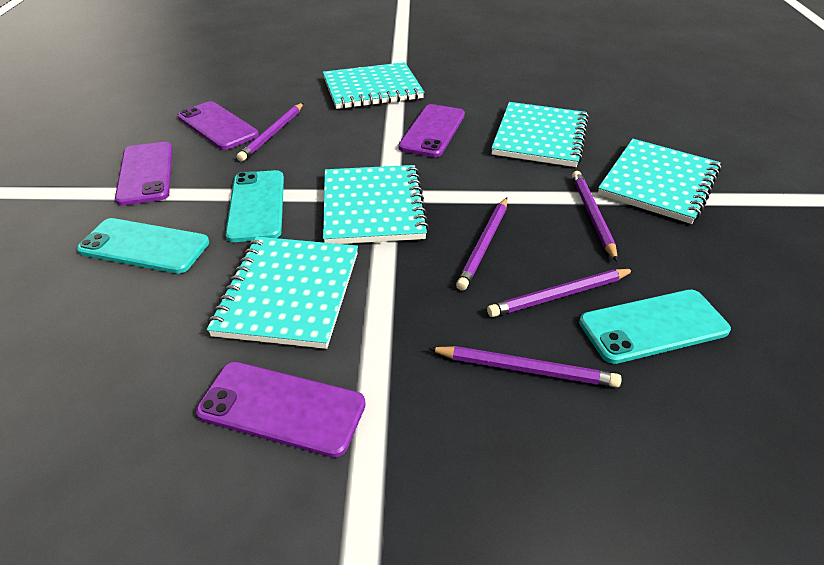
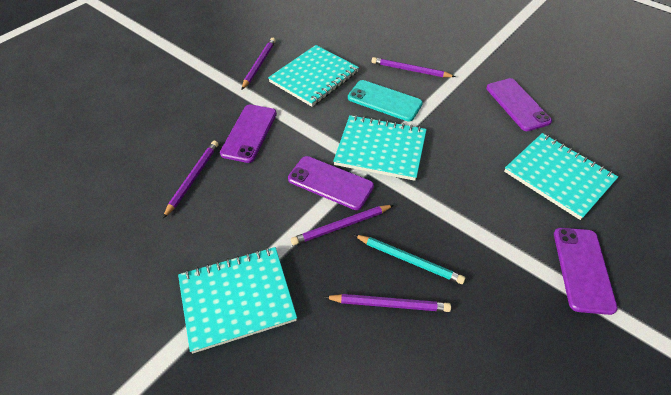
turquoise notebook: [207,237,358,349] [323,62,424,109] [323,165,429,244] [491,102,589,167] [598,139,721,224] = 5 -> [178,247,297,353] [268,45,359,107] [333,115,427,181] [504,133,618,220] = 4
turquoise pencil: none = 0 -> [354,235,465,284] = 1
turquoise phone: [77,218,209,274] [225,170,284,242] [579,290,731,364] = 3 -> [348,80,423,121] = 1

